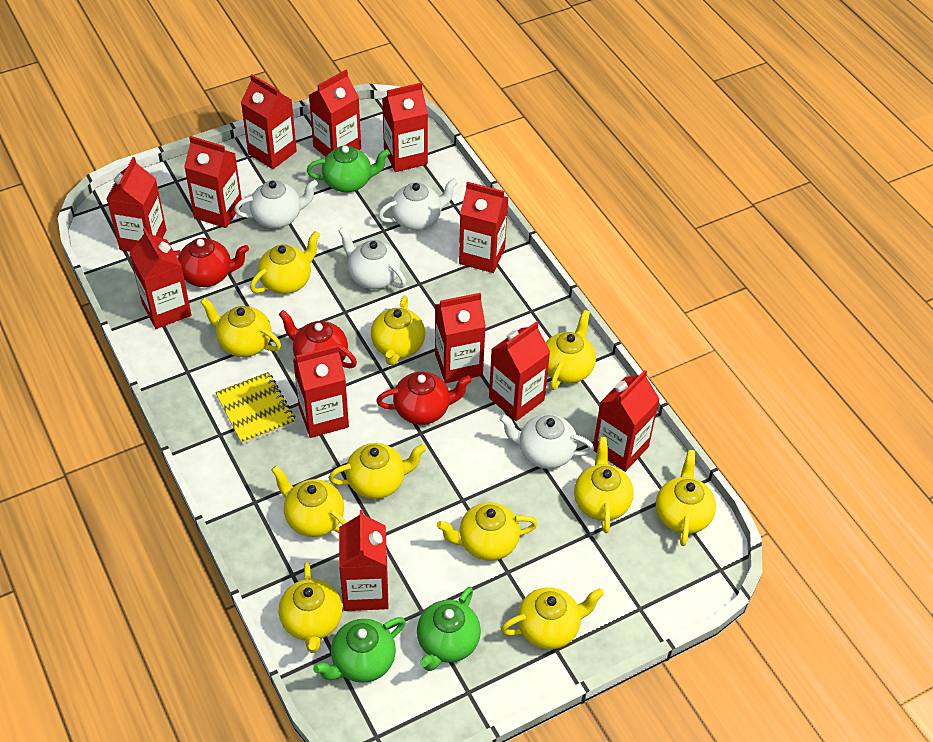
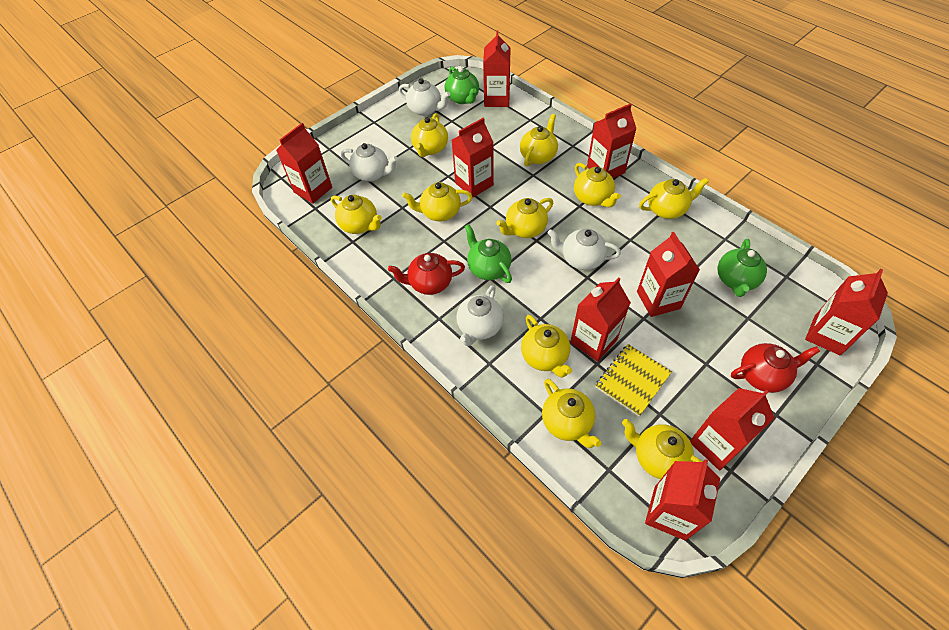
red carton: [107,157,167,252] [129,228,192,329] [184,136,242,228] [241,74,297,169] [293,345,349,438] [309,70,361,157] [339,510,389,611] [382,82,428,172] [435,293,486,383] [459,182,509,273] [489,321,550,421] [593,370,660,472] = 12 -> [276,123,332,204] [452,118,494,198] [483,31,511,107] [570,277,631,362] [587,103,636,178] [637,232,700,317] [645,459,720,541] [690,388,774,471] [805,269,888,356] = 9
red teapot: [174,238,249,287] [279,310,357,368] [376,372,472,425] = 3 -> [388,253,465,295] [731,343,820,393] = 2
yellow teapot: [200,298,281,357] [250,231,320,294] [271,465,347,537] [279,562,342,653] [329,443,426,499] [371,296,425,365] [437,502,538,561] [501,587,604,650] [546,310,596,390] [574,437,634,533] [656,450,716,546] = 11 -> [331,195,382,234] [402,182,472,221] [411,113,448,157] [496,198,553,238] [520,114,558,167] [521,315,572,378] [542,379,602,448] [574,163,621,207] [622,419,703,479] [639,178,709,219] = 10

